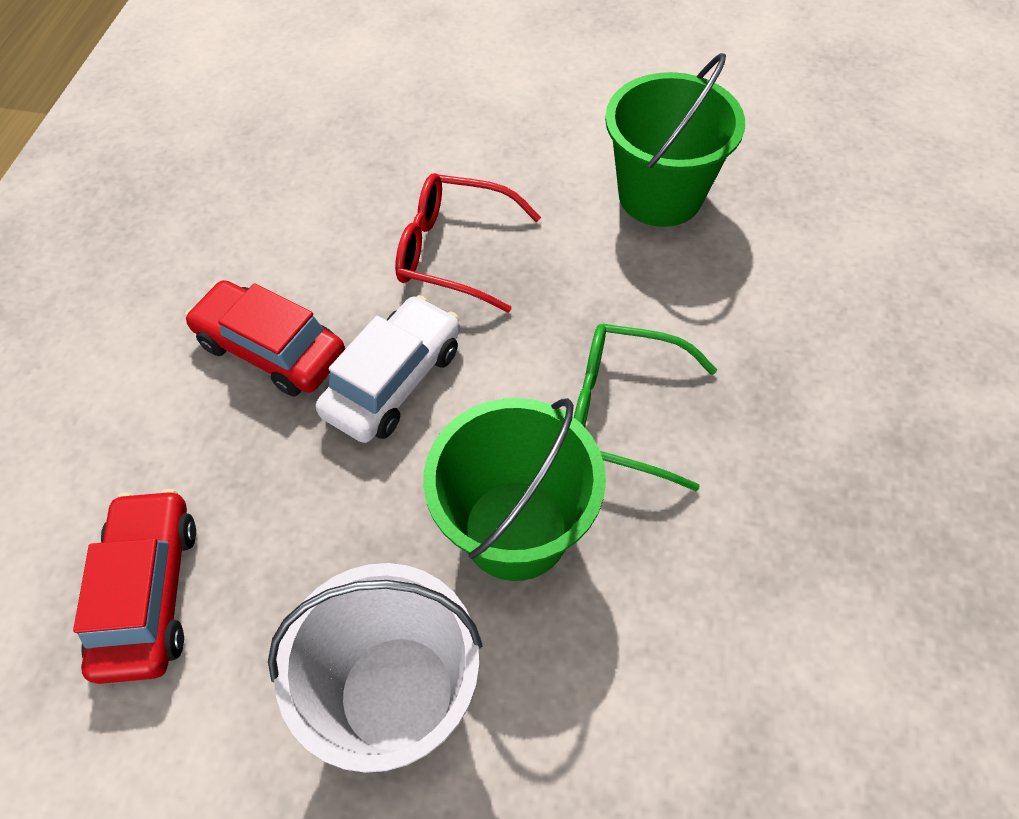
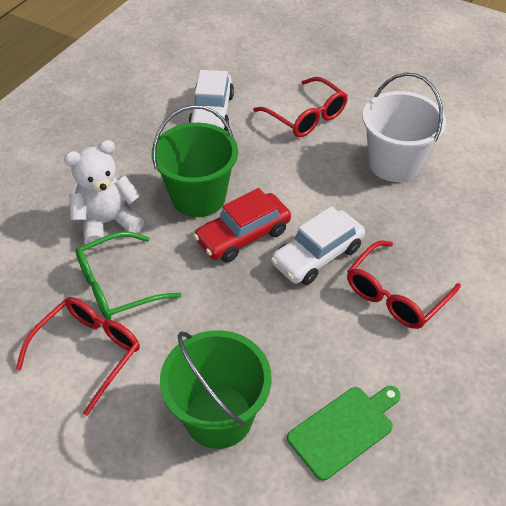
green cutting board: none = 0 -> [287,386,401,481] = 1
red car: [73,489,196,684] [185,280,345,396] = 2 -> [193,188,291,262] = 1
red glasses: [395,173,541,313] = 1 -> [16,297,140,416] [253,77,348,137] [347,241,461,329] = 3
white car: [316,295,460,443] = 1 -> [188,70,234,131] [271,206,365,285] = 2
white teddy bear: none = 0 -> [64,140,144,248] = 1

